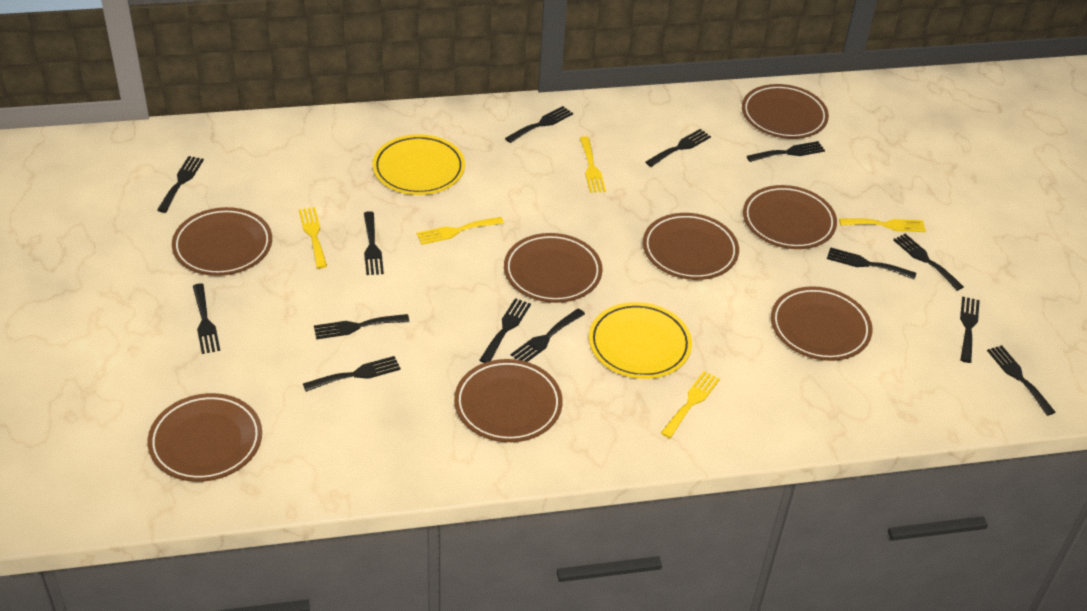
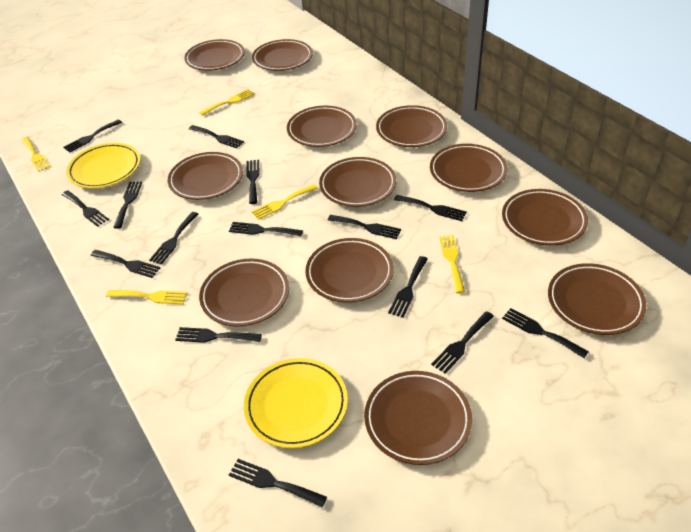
black fork: [157,156,204,213] [193,284,220,354] [303,356,401,392] [314,314,409,339] [364,211,384,275] [480,298,531,363] [505,106,573,143] [511,308,585,362] [645,129,711,167] [747,141,825,162] [827,247,916,280] [893,234,964,291] [960,297,980,363] [987,345,1056,416] = 14 -> [62,190,109,227] [63,119,122,153] [91,250,160,278] [113,182,142,229] [149,212,198,265] [175,327,262,343] [189,125,244,149] [229,222,303,236] [229,459,327,508] [246,160,260,204] [328,215,401,239] [388,256,428,317] [394,195,467,221] [431,311,494,374] [502,308,589,358] = 15
brown plate: [147,393,262,482] [172,207,272,276] [454,359,563,442] [504,233,602,303] [643,213,739,280] [742,84,829,139] [743,185,837,249] [771,286,872,361] = 8 -> [168,152,243,200] [184,39,245,71] [199,259,289,326] [252,39,313,71] [287,106,357,147] [305,238,394,303] [319,157,396,207] [364,371,472,465] [376,105,447,147] [430,144,507,192] [502,189,588,246] [548,263,646,335] = 12

